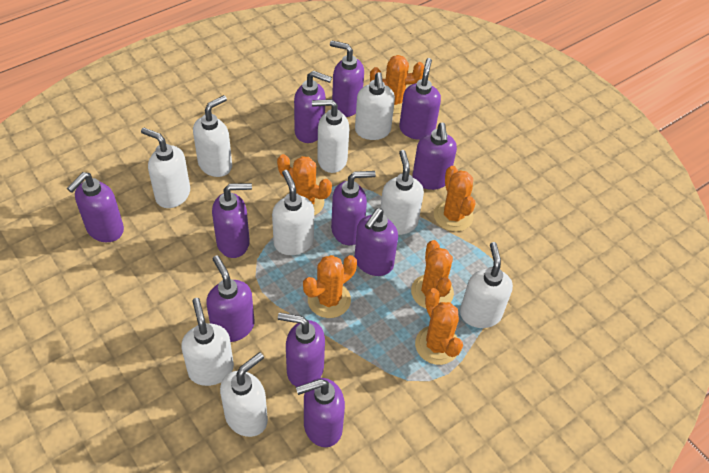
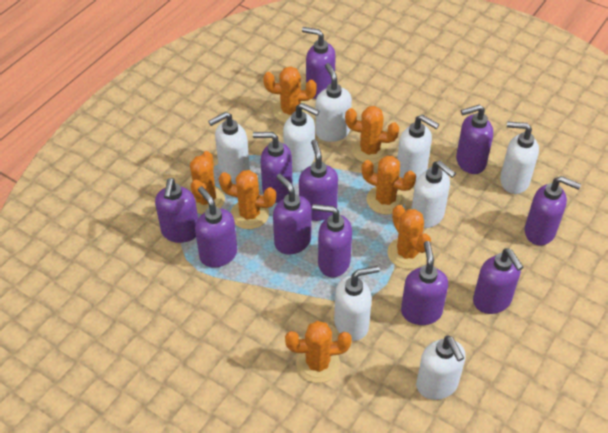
orange cactus: [277,154,332,216] [303,255,357,318] [370,55,425,114] [411,240,454,309] [415,288,463,365] [434,166,475,232] = 6 -> [190,151,225,214] [219,170,276,229] [263,66,317,123] [285,321,352,383] [345,106,399,164] [362,156,416,215] [387,205,431,269] = 7
white soap dispenser: [141,128,190,208] [181,298,234,386] [193,95,232,177] [220,352,268,437] [272,170,314,255] [312,99,349,173] [355,72,395,140] [380,150,424,235] [460,242,513,328] = 9 -> [208,112,250,180] [283,103,319,172] [315,63,352,142] [334,266,380,341] [397,114,439,182] [412,161,456,228] [416,335,466,400] [500,121,539,194] = 8

